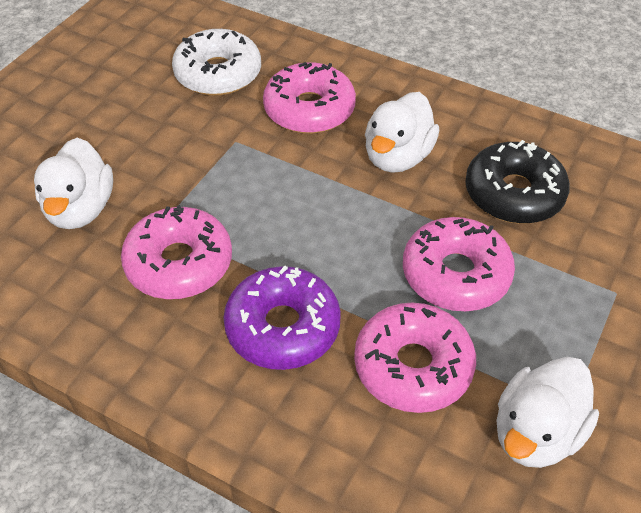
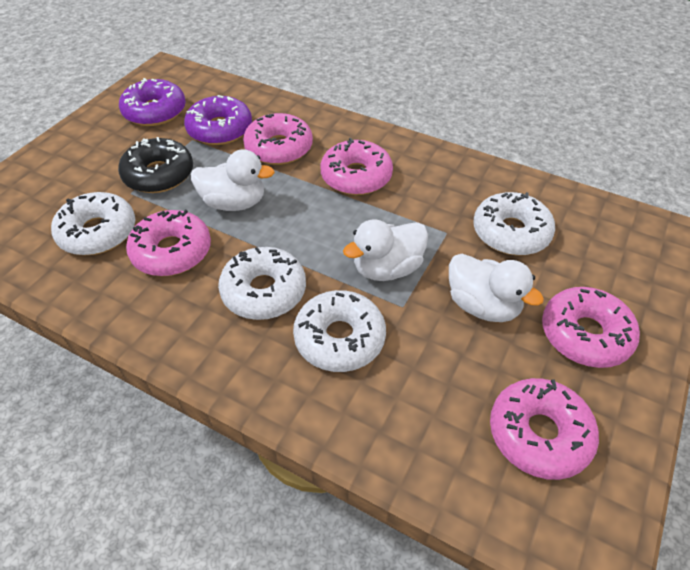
pink donut: [121,205,232,299] [263,62,356,134] [354,302,476,413] [403,217,515,311] = 4 -> [126,210,211,276] [243,113,313,165] [320,138,393,195] [490,378,599,480] [542,287,640,368] = 5
purple donut: [223,266,341,370] = 1 -> [119,78,186,126] [184,95,252,145] = 2
white donut: [172,29,261,96] = 1 -> [51,192,135,255] [218,247,306,320] [293,290,386,372] [473,192,555,256] = 4

